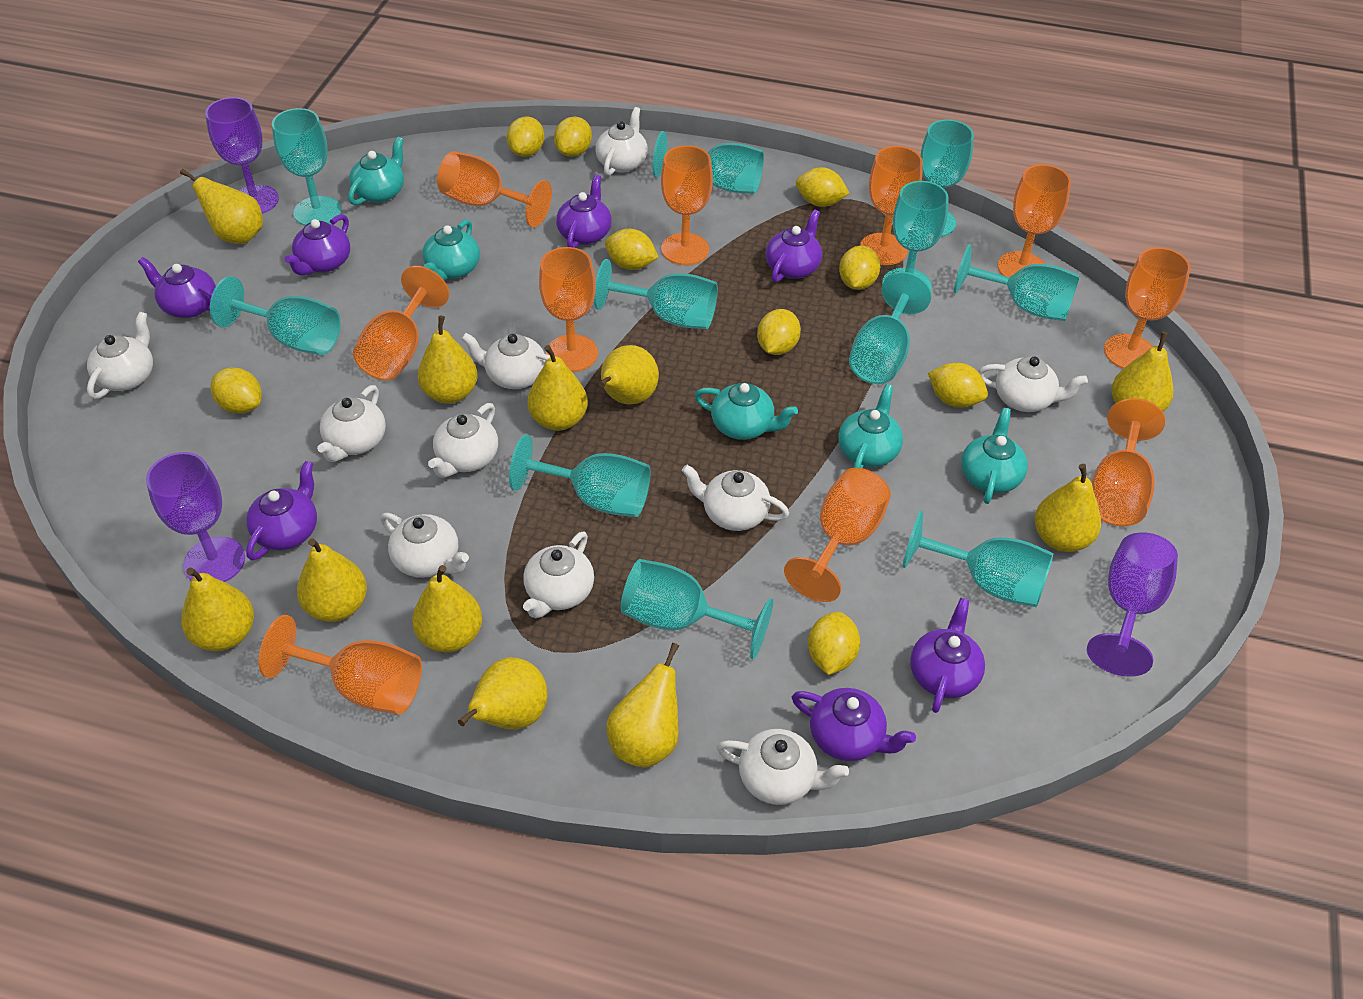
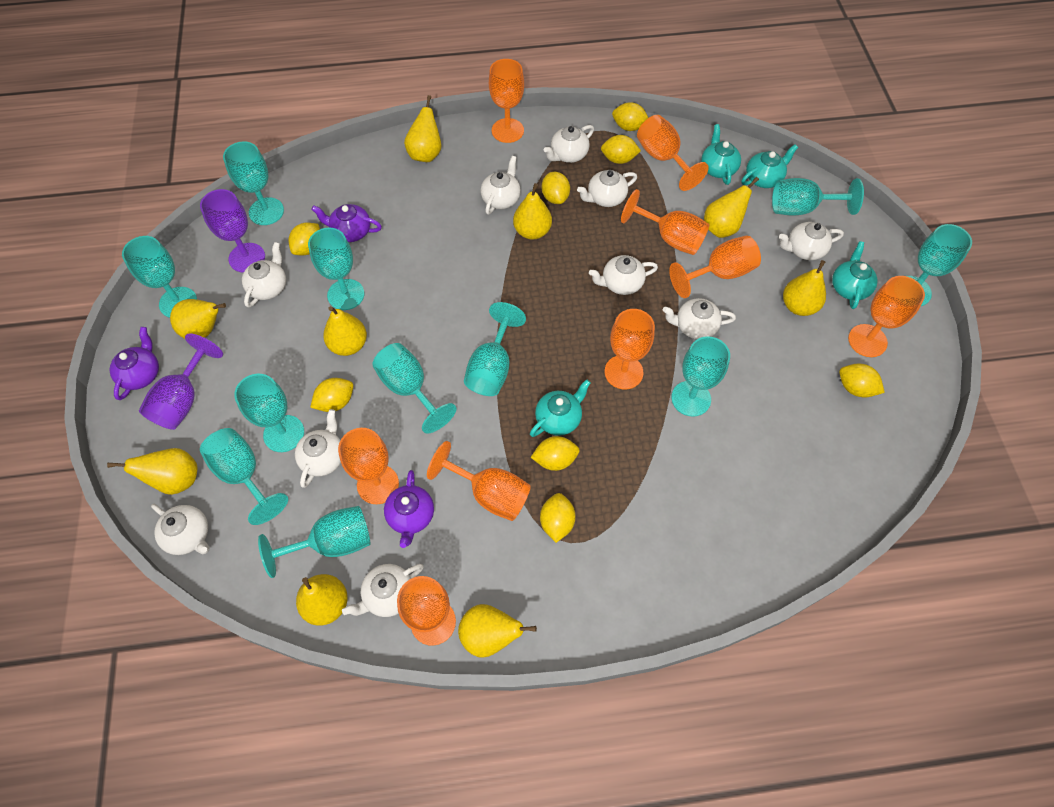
orange goblet: [258,615,422,714] [353,266,449,380] [437,151,552,227] [539,247,598,372] [661,145,713,265] [784,468,891,602] [860,146,923,265] [997,164,1071,277] [1092,398,1166,526] [1104,247,1191,369] = 10 -> [338,428,399,504] [397,576,456,646] [427,441,531,521] [489,59,524,143] [605,309,655,389] [621,189,709,255] [637,115,709,191] [669,236,761,298] [848,276,925,357] = 9
purple goblet: [146,452,245,582] [205,97,279,214] [1087,532,1178,677] = 3 -> [139,333,223,430] [200,189,265,272] = 2
purple teapot: [138,257,216,318] [246,461,317,560] [285,214,350,275] [556,175,612,248] [765,209,822,282] [792,688,916,761] [910,598,985,713] = 7 -> [110,327,159,400] [311,204,382,242] [384,470,434,548] = 3
turquoise teapot: [348,137,404,205] [422,219,480,281] [694,383,798,440] [838,384,903,468] [961,408,1028,504] = 5 -> [530,379,591,437] [701,124,741,185] [741,144,798,188] [832,241,878,309] = 4
yellow lemon: [210,367,262,414] [507,116,544,157] [554,117,592,157] [605,229,659,270] [757,309,801,355] [796,167,849,207] [808,612,860,675] [839,246,880,290] [928,363,988,408] = 9 -> [289,222,320,255] [310,378,353,412] [531,436,580,471] [540,493,576,543] [542,172,570,204] [601,135,641,164] [612,102,649,131] [839,364,885,398] = 8
yellow pear: [180,169,263,244] [181,568,254,651] [297,539,367,622] [412,565,482,652] [418,316,478,404] [458,657,548,730] [527,345,588,431] [599,345,659,404] [607,643,679,768] [1035,464,1101,552] [1112,332,1173,412] = 11 -> [107,448,197,495] [170,299,226,339] [296,574,348,626] [323,306,367,356] [404,95,441,162] [458,604,537,658] [513,183,552,240] [704,177,759,238] [783,260,826,316] = 9

